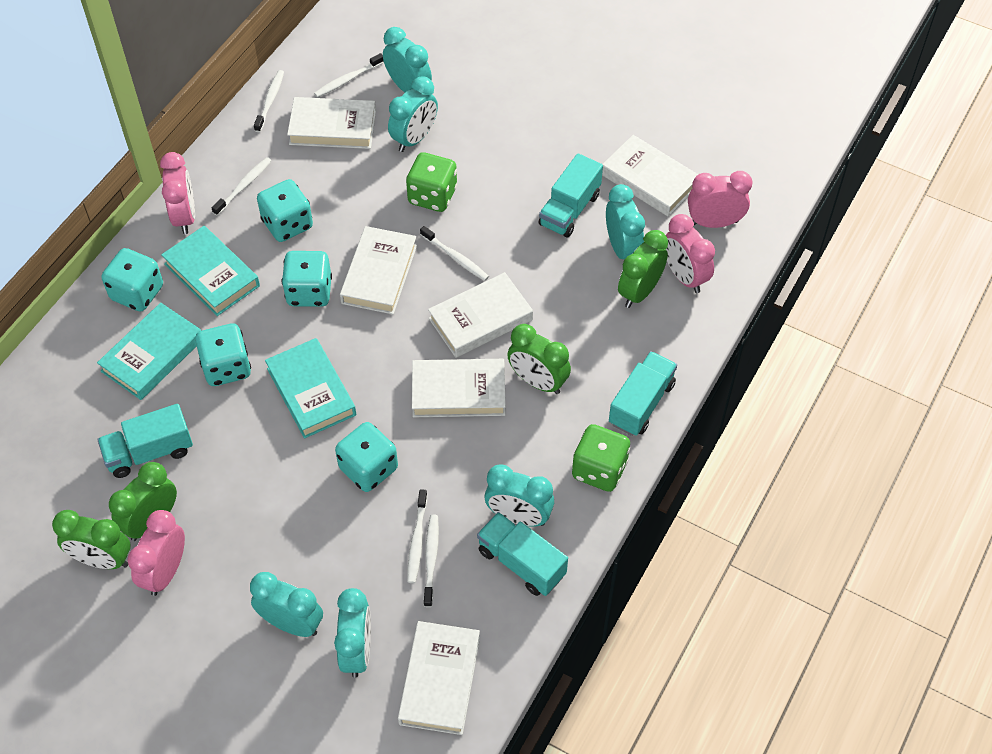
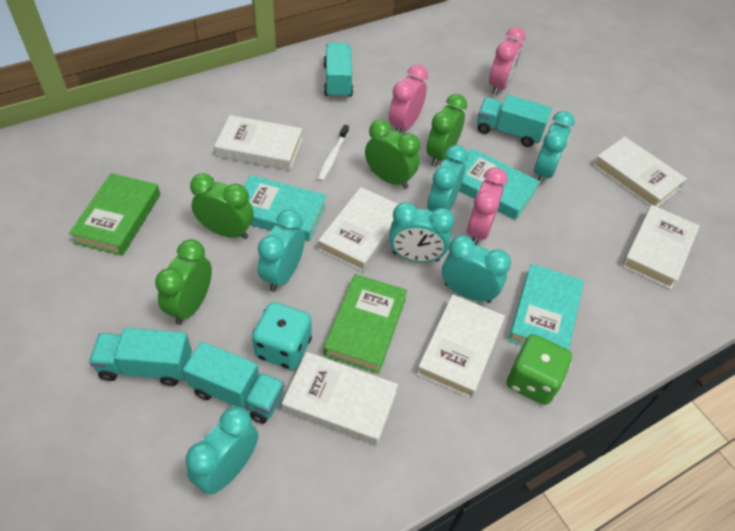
green book: none = 0 -> [69,173,160,256] [324,274,407,374] = 2
green dice: [406,152,457,212] [572,424,630,492] = 2 -> [507,334,572,405] = 1
pink clock: [128,510,185,596] [160,152,195,234] [666,214,715,293] [688,171,752,228] = 4 -> [389,65,428,132] [467,167,508,245] [489,27,526,95] = 3
turquoise dice: [101,248,163,311] [195,323,251,386] [257,179,313,242] [282,251,332,307] [335,422,398,492] = 5 -> [252,302,312,370] = 1
white toothbrush: [212,157,271,216] [254,70,284,132] [314,53,384,97] [407,489,427,583] [420,226,489,281] [423,515,439,607] = 6 -> [317,125,349,182] = 1

